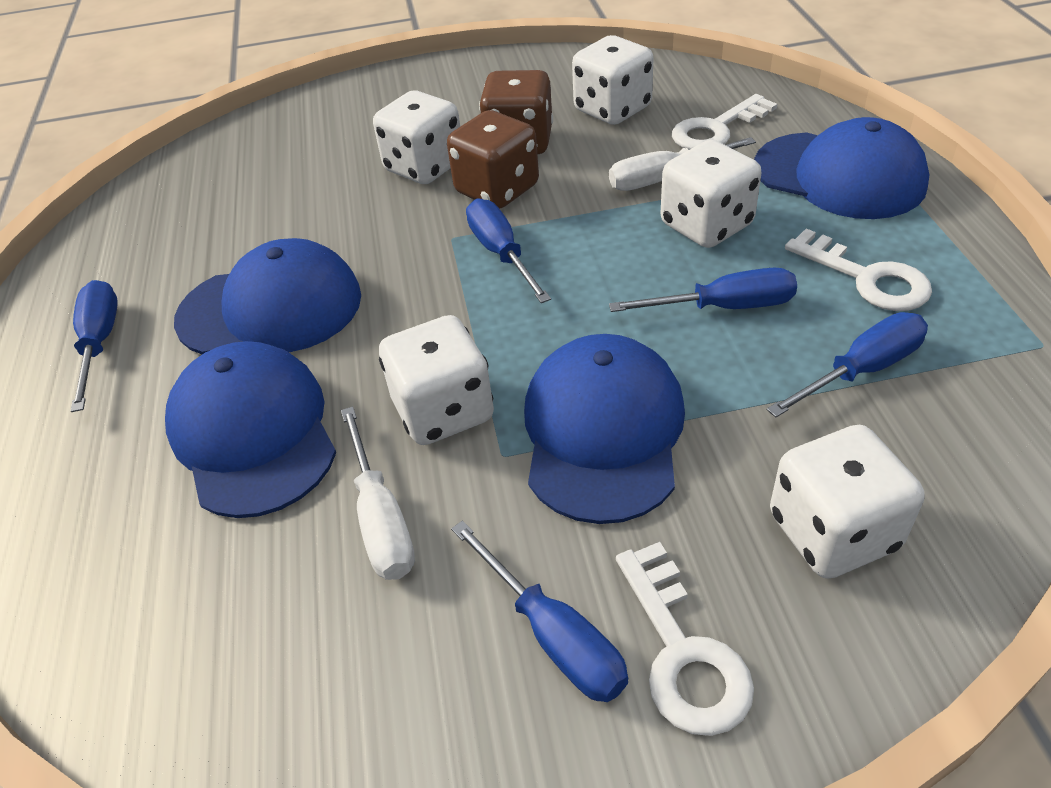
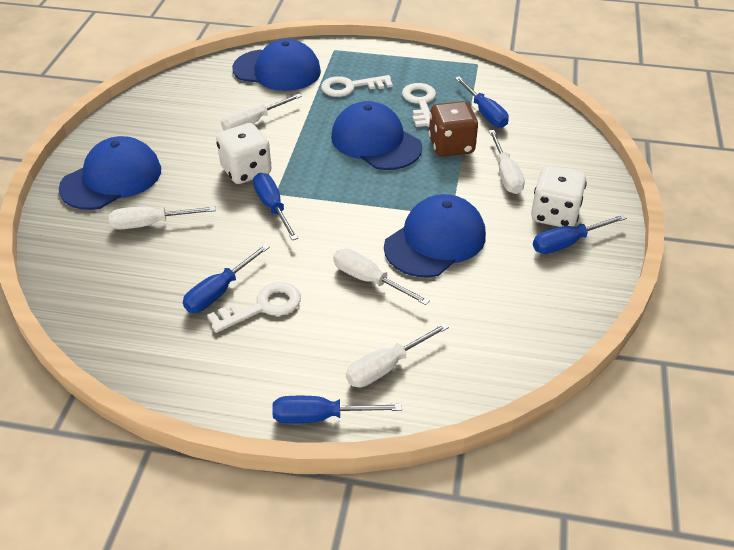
brown dice: [447,110,539,209] [479,70,553,155] = 2 -> [428,101,478,157] = 1
white dice: [373,91,460,184] [379,315,494,445] [572,35,654,125] [660,140,761,248] [770,425,925,579] = 5 -> [216,123,272,184] [531,166,587,227] = 2
white screwdriver: [341,406,415,580] [609,137,756,191] = 2 -> [109,206,215,229] [221,94,302,131] [333,248,430,305] [346,323,449,387] [489,130,525,194] = 5

